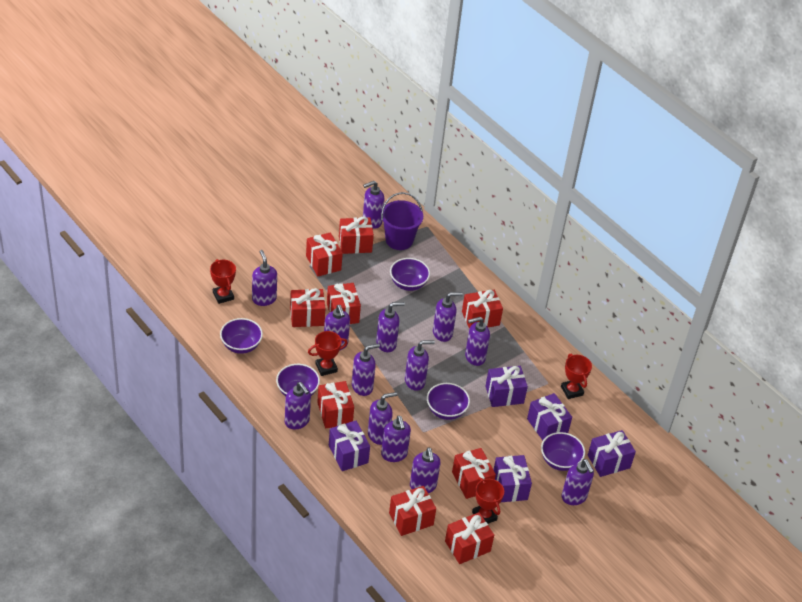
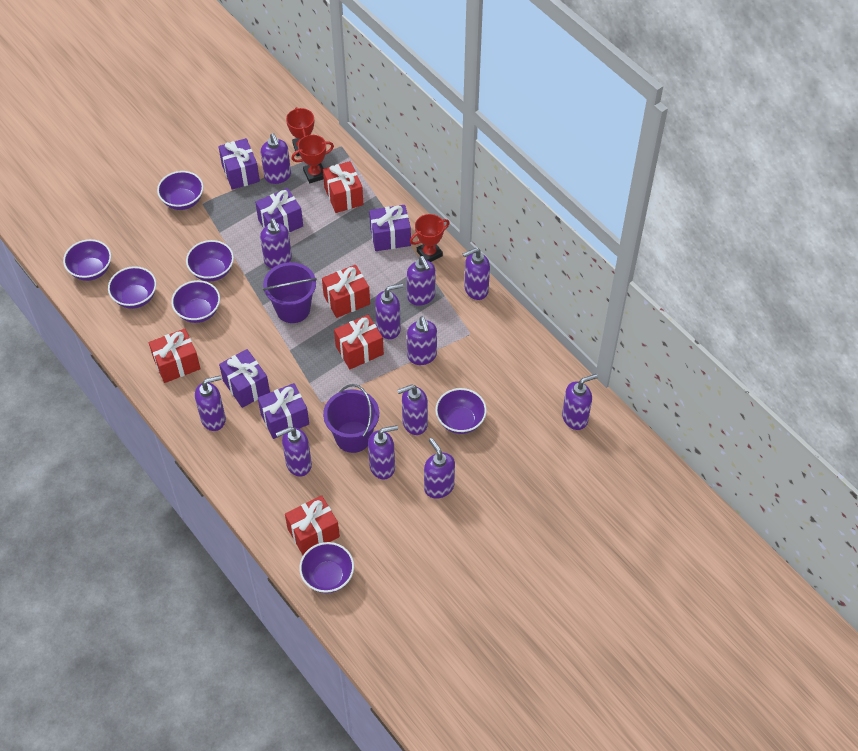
purple bowl: [220,318,263,354] [276,364,320,396] [390,258,430,291] [427,383,470,420] [541,432,585,471] = 5 -> [63,239,111,281] [108,266,156,309] [157,171,204,210] [171,280,220,323] [186,240,234,282] [299,542,354,593] [435,388,487,434] = 7
purple bucket: [381,192,423,250] = 1 -> [263,262,317,323] [323,384,379,453] = 2
purple soap dispenser: [252,250,277,306] [285,382,311,429] [324,305,350,351] [352,344,380,396] [363,181,384,229] [368,392,397,445] [376,302,405,352] [381,415,411,462] [405,340,435,391] [410,447,441,493] [433,292,463,342] [465,317,490,366] [561,459,594,505] = 13 -> [195,375,226,431] [260,219,292,268] [261,133,291,184] [276,427,312,476] [368,425,398,480] [375,283,403,339] [397,384,428,435] [407,256,435,306] [407,316,437,365] [424,438,455,499] [462,248,490,300] [562,374,598,430] = 12
red gift: [290,288,325,327] [306,232,343,276] [317,381,354,428] [327,283,361,324] [339,216,374,254] [389,486,436,536] [445,512,494,564] [452,448,496,499] [462,290,503,329] = 9 -> [149,328,201,383] [285,495,340,555] [322,265,370,318] [323,161,363,213] [334,315,384,369] = 5
red trophy: [210,259,236,304] [308,331,348,376] [472,478,504,524] [561,354,592,399] = 4 -> [286,107,314,156] [291,135,334,183] [410,214,450,262] = 3

